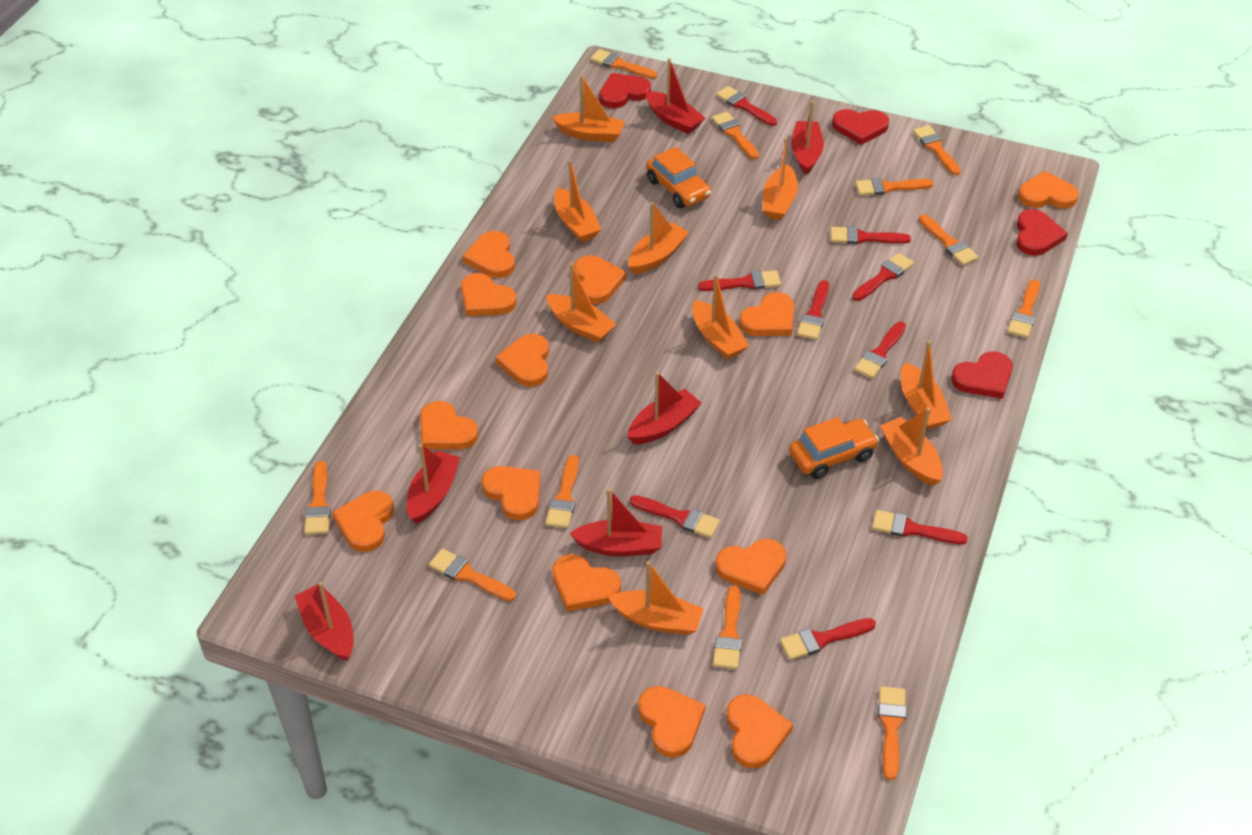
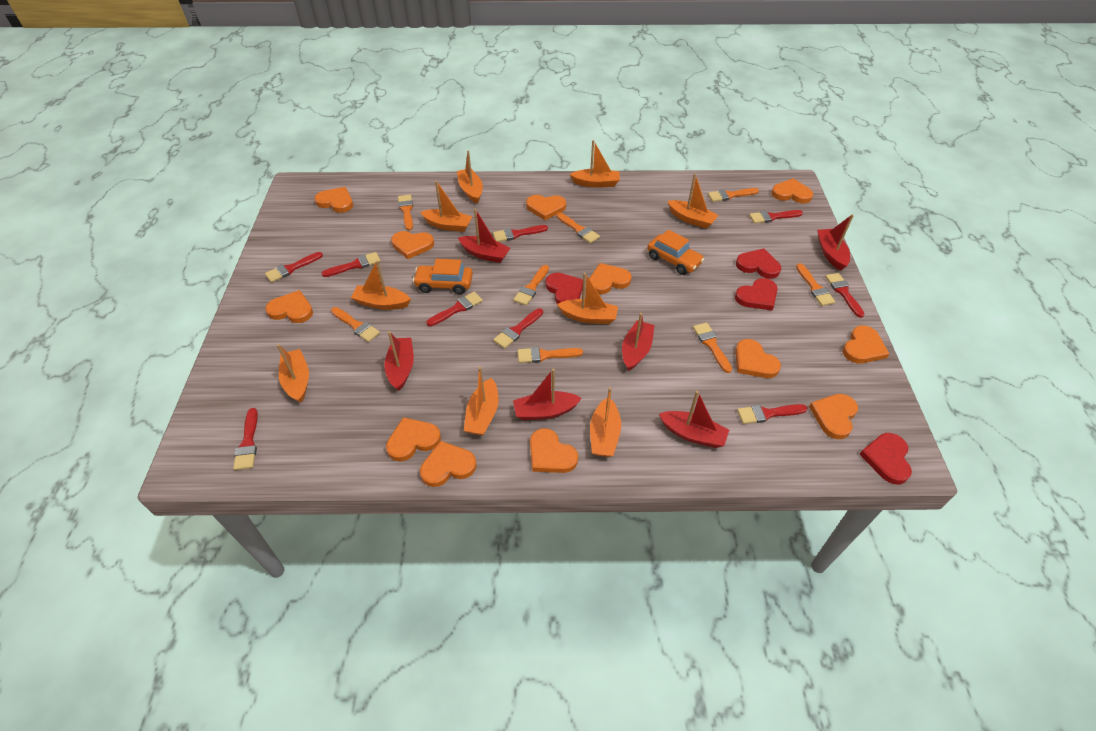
orange brush: [304,461,331,535] [429,548,516,601] [545,455,579,528] [590,49,658,79] [712,112,759,159] [713,585,742,669] [855,178,933,195] [878,686,906,780] [913,125,961,175] [919,214,979,266] [1007,279,1040,338] = 11 -> [331,307,380,342] [398,194,413,230] [513,265,549,306] [518,347,583,363] [557,212,600,243] [693,322,732,373] [708,188,759,202] [796,263,835,306] = 8
orange heart: [332,491,394,552] [420,401,479,450] [461,273,517,316] [463,231,515,278] [481,466,541,520] [495,334,549,387] [552,554,621,611] [574,255,627,304] [638,686,706,758] [715,539,787,595] [726,694,793,768] [739,292,794,336] [1018,171,1079,209] = 13 -> [265,290,313,323] [315,187,353,213] [386,417,441,462] [391,231,434,259] [420,441,477,487] [526,195,566,220] [530,428,578,473] [589,263,632,294] [735,339,781,378] [771,178,813,203] [809,394,858,439] [843,325,889,363] = 12

